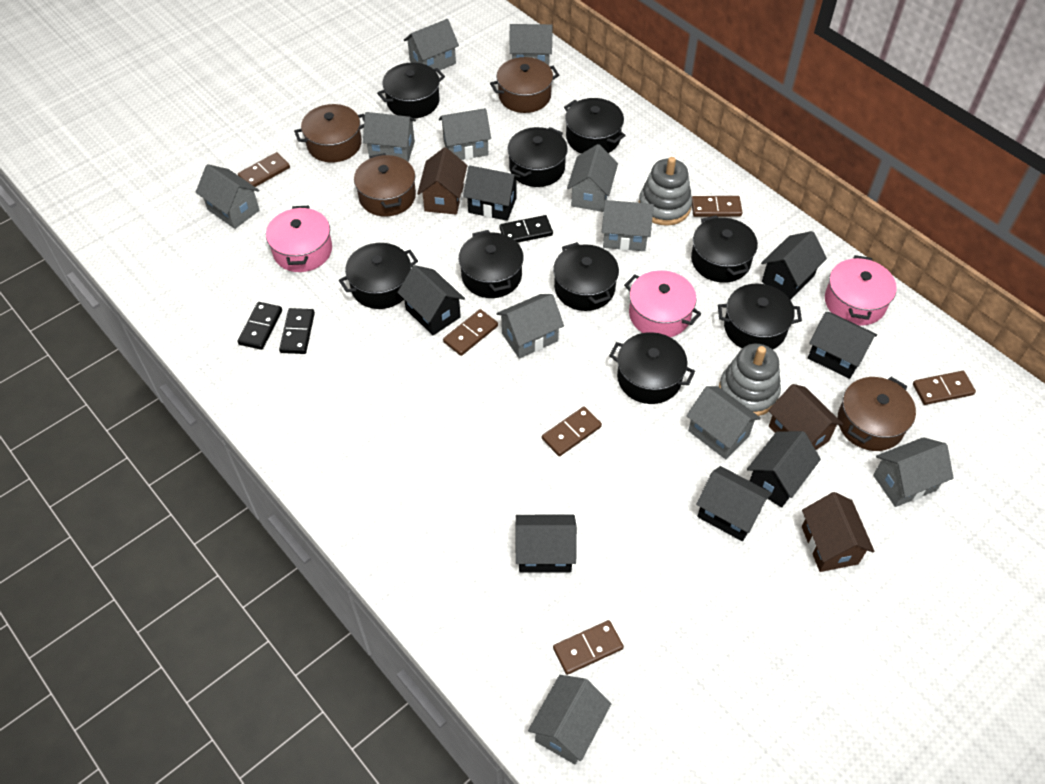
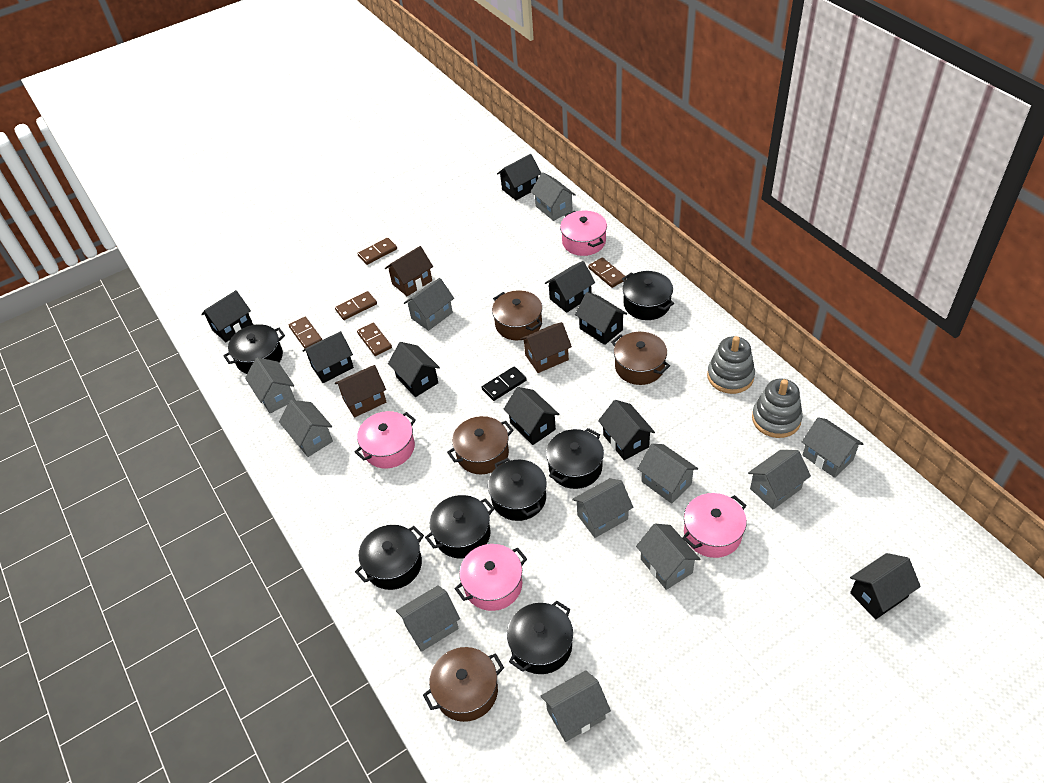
black domino: [238,302,282,350] [279,308,315,354] [499,215,553,243] = 3 -> [482,366,527,401] = 1
black house: [397,265,465,336] [463,165,520,221] [516,515,577,573] [696,466,772,541] [747,431,821,508] [761,231,827,300] [808,312,877,379] = 7 -> [201,290,253,342] [303,331,354,383] [388,342,440,397] [497,154,541,200] [503,387,559,445] [545,261,595,313] [575,292,627,345] [598,400,655,460] [850,553,921,619] = 9
black pot: [339,243,418,309] [377,62,445,118] [459,230,524,298] [507,127,568,187] [553,242,619,311] [564,98,626,154] [609,332,695,404] [691,215,758,283] [718,284,802,349] = 9 -> [223,324,285,374] [355,525,424,590] [425,495,495,558] [488,458,547,521] [507,600,573,674] [546,428,604,489] [622,271,674,320] = 7
brown domino: [238,152,290,187] [443,309,498,356] [542,406,602,456] [553,620,624,675] [692,196,742,217] [913,371,976,405] = 6 -> [289,317,322,349] [335,291,377,320] [357,238,397,265] [357,322,392,356] [588,257,626,288] = 5
pink pot: [266,206,332,272] [624,270,701,337] [825,255,897,326] = 3 -> [355,411,416,469] [454,544,527,611] [560,210,607,256] [683,493,747,558] = 4

